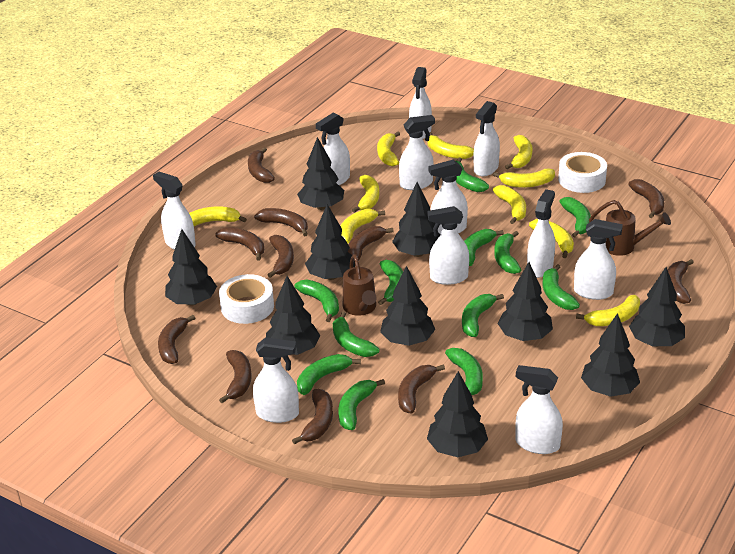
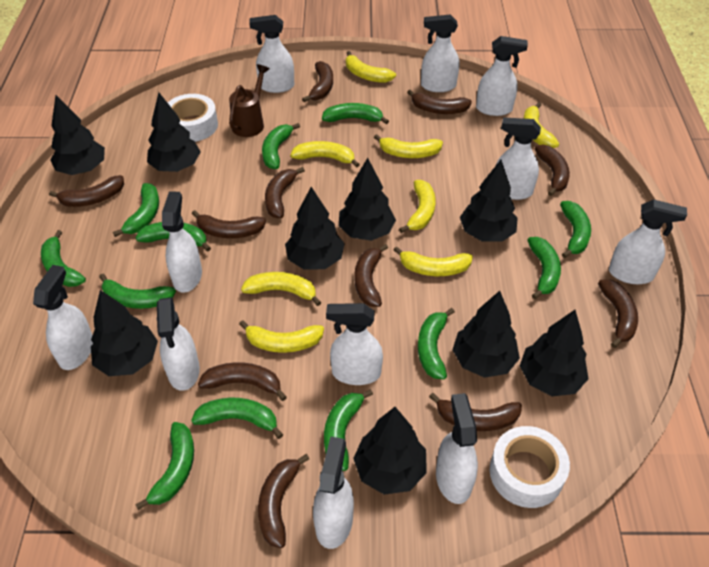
black tree: [165,229,217,306] [266,276,320,355] [297,137,344,210] [305,204,355,280] [380,266,435,346] [392,182,441,257] [427,371,488,457] [498,262,553,341] [581,313,640,397] [629,267,685,347] = 10 -> [50,95,105,175] [91,290,158,376] [147,92,201,172] [285,187,345,270] [339,158,396,241] [353,407,427,495] [452,291,520,378] [460,160,518,242] [520,310,589,396] = 9
brown watering can: [343,254,377,316] [589,200,671,256] = 2 -> [229,64,269,137] = 1
yellow banana: [189,206,247,226] [340,209,385,243] [352,175,379,213] [377,132,400,166] [427,132,474,159] [493,169,555,188] [493,185,526,224] [505,135,533,169] [529,219,574,258] [576,295,640,326] = 10 -> [239,320,324,353] [241,272,322,306] [290,141,360,168] [346,51,396,83] [374,134,443,158] [394,246,473,276] [399,180,436,233] [523,102,559,148] = 8

